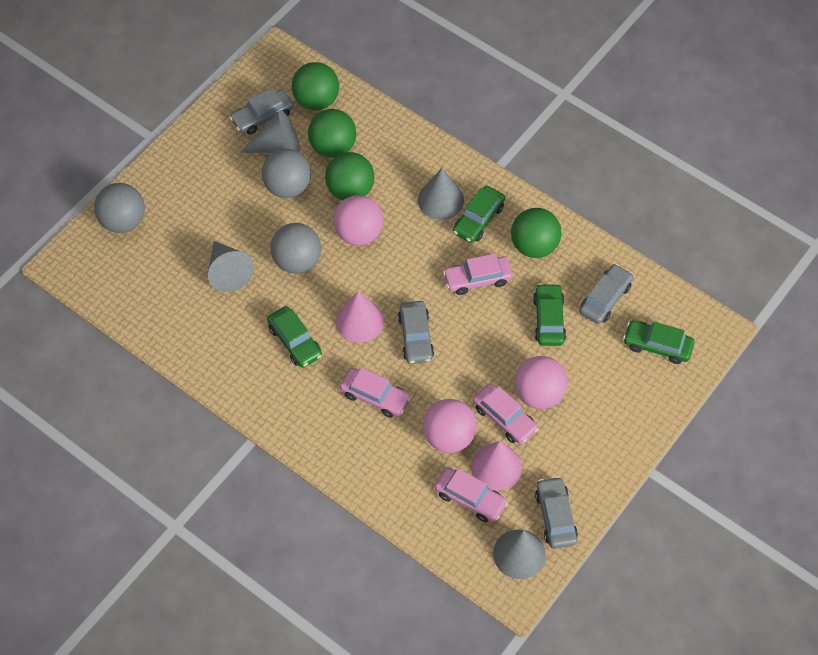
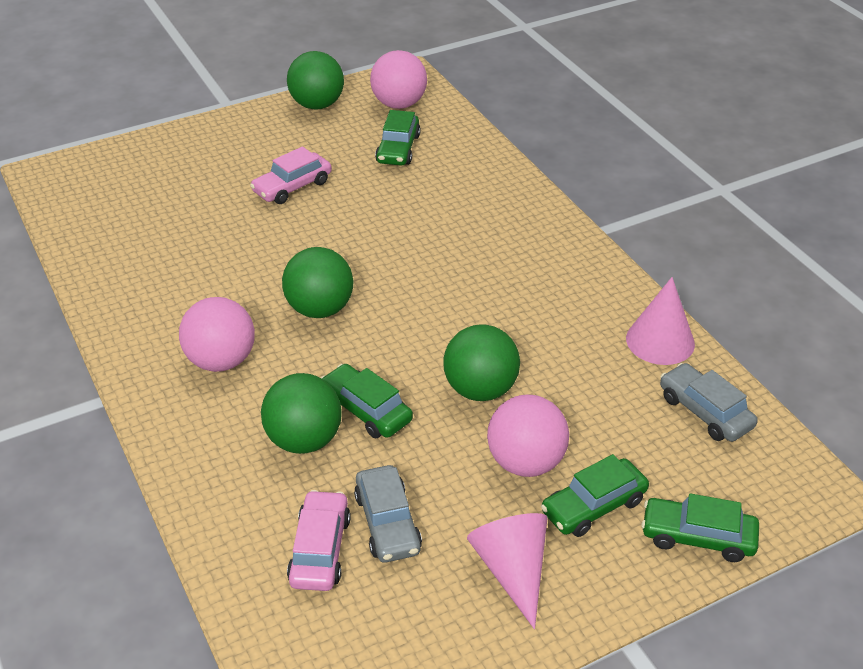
grey ball: [94,183,145,233] [262,149,311,198] [270,223,321,273] = 3 -> none = 0
grey car: [229,88,294,135] [398,301,434,364] [535,476,578,549] [579,264,633,324] = 4 -> [354,465,422,563] [660,363,758,442] = 2
grey cone: [208,241,254,292] [239,110,300,153] [418,168,464,220] [493,530,546,579] = 4 -> none = 0
pink car: [340,368,411,418] [434,467,508,522] [443,253,513,295] [473,383,538,444] = 4 -> [250,146,332,204] [287,490,351,591] = 2

